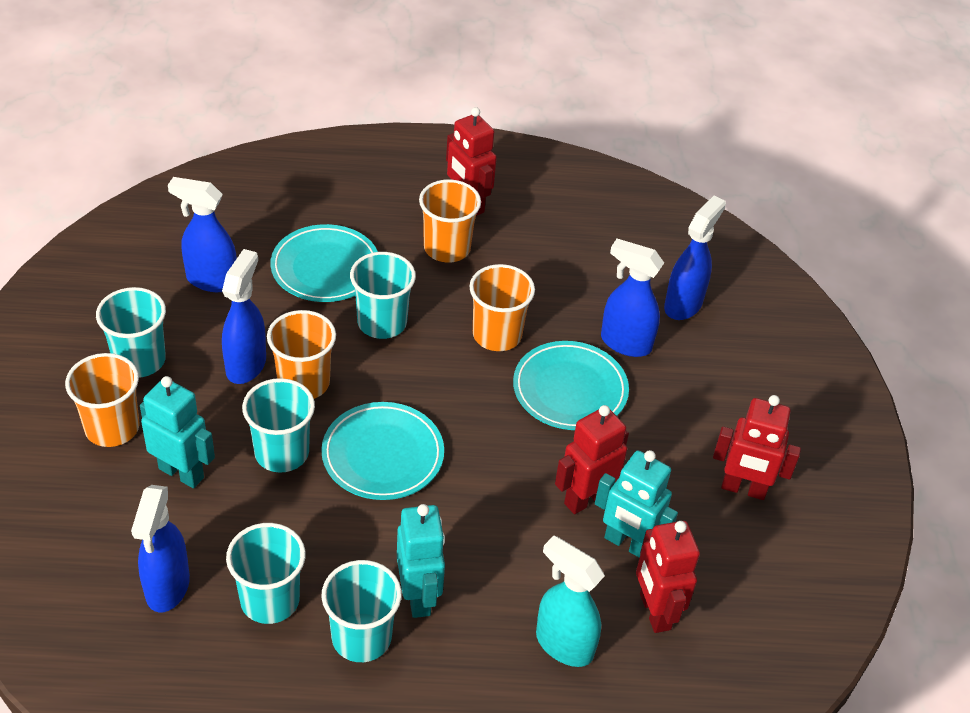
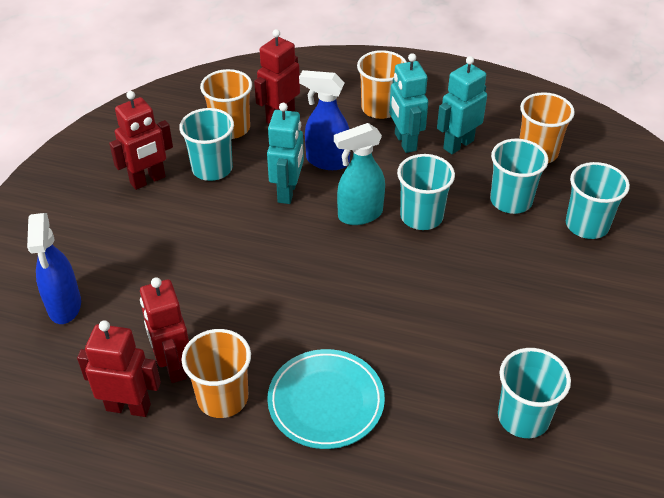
blue spray bottle: [131,485,190,612] [168,177,237,292] [222,249,266,384] [601,239,664,357] [664,196,726,320] = 5 -> [27,213,81,324] [299,70,350,170] = 2
turquoise plate: [270,224,378,302] [321,402,444,500] [513,341,629,430] = 3 -> [267,349,385,449] = 1

